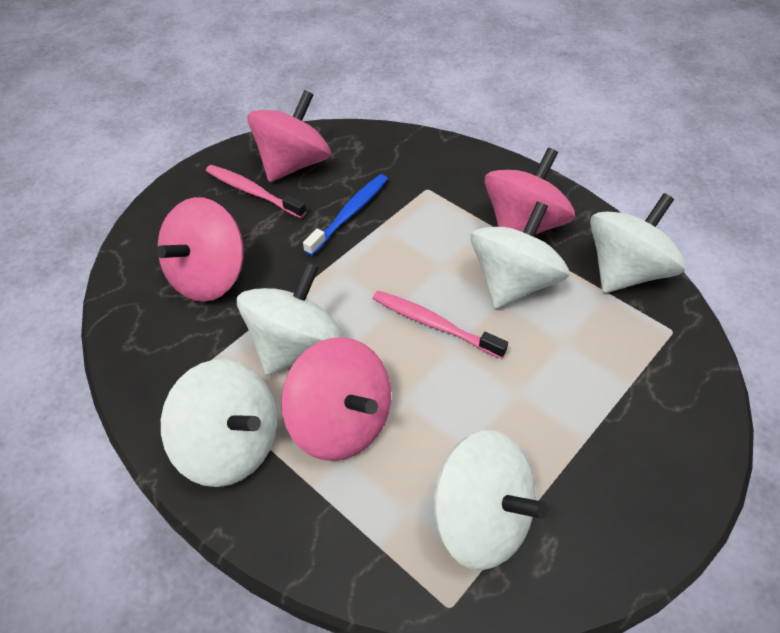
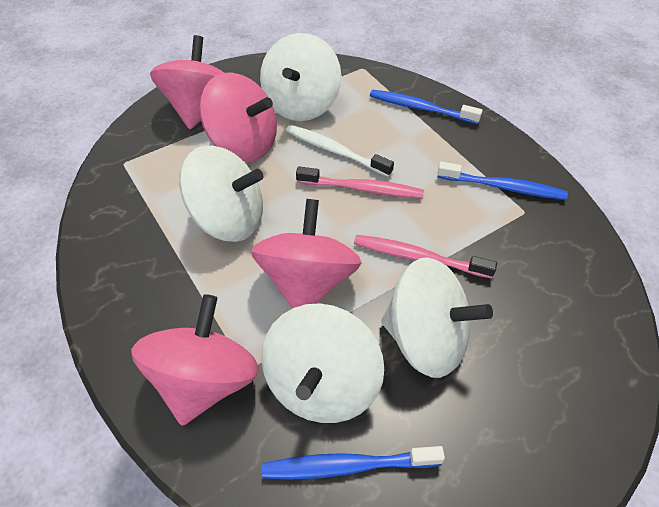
blue toothbrush: [303,174,388,256] = 1 -> [262,446,445,480] [370,89,483,124] [437,162,568,200] = 3
white spinning top: [161,359,277,487] [237,262,343,375] [433,430,548,570] [471,202,569,309] [590,193,685,293] = 5 -> [179,146,263,242] [260,33,341,121] [261,303,384,423] [381,257,493,378] = 4
white toothbrush: none = 0 -> [286,125,394,177] = 1

